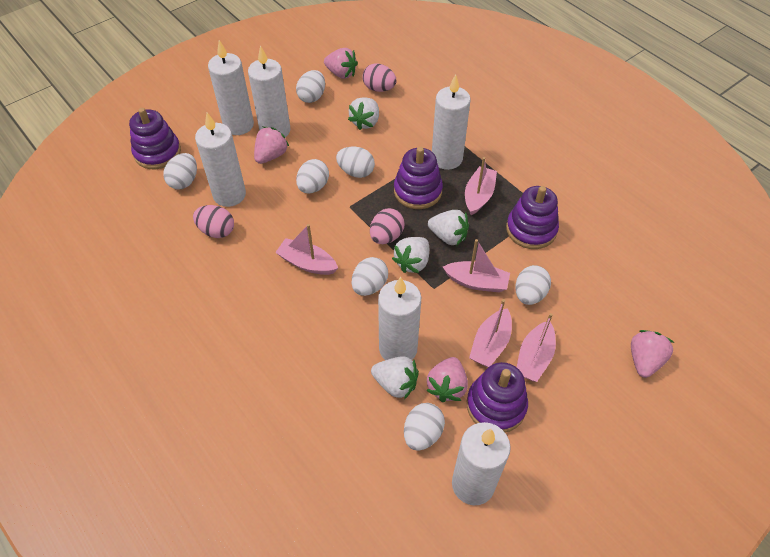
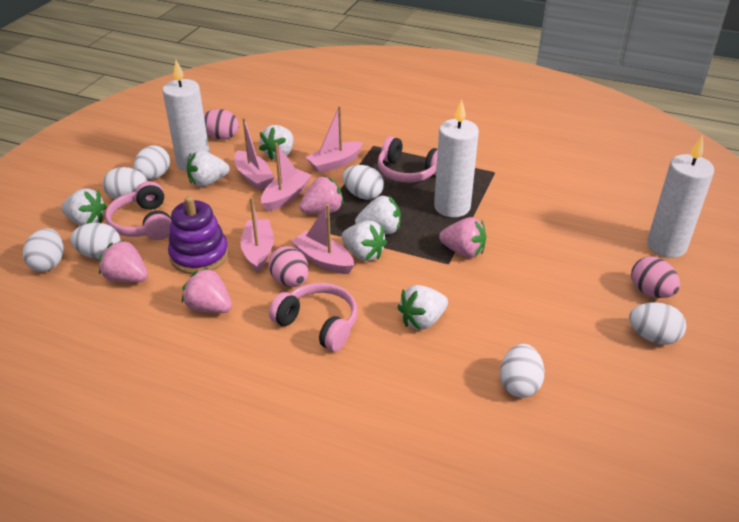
pink headphones: none = 0 -> [105,181,171,240] [269,283,358,352] [378,136,438,182] = 3
purple stacking toy: [129,108,181,169] [394,147,443,209] [467,362,528,433] [506,186,559,249] = 4 -> [168,196,229,274] = 1
white candle: [195,113,246,207] [208,40,254,135] [248,45,290,137] [378,276,421,360] [432,74,471,170] [452,422,511,505] = 6 -> [163,60,210,172] [434,99,479,217] [647,135,714,258] = 3
white strawberry: [348,97,379,130] [371,356,419,399] [392,237,429,273] [428,210,469,246] = 4 -> [61,188,107,226] [187,150,230,187] [259,125,294,160] [342,221,387,261] [355,196,401,234] [397,285,448,330] = 6

